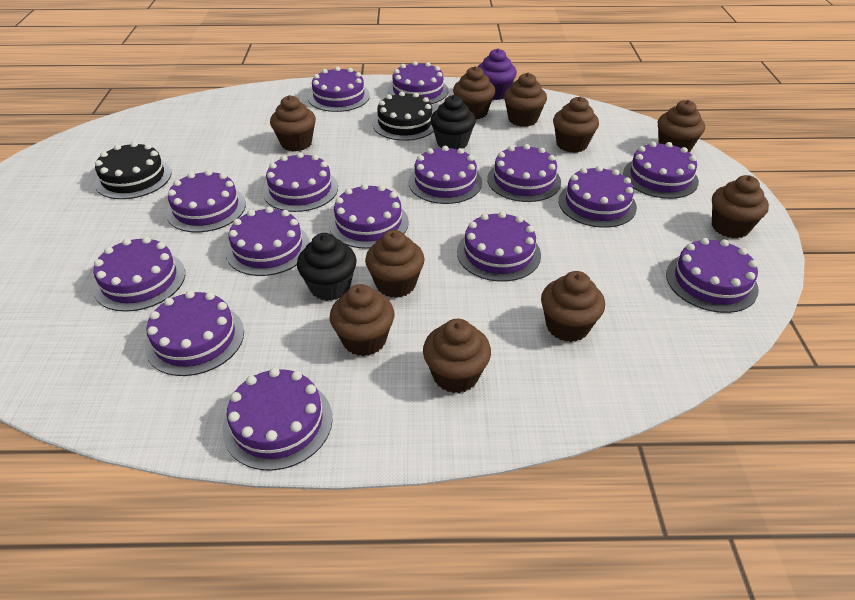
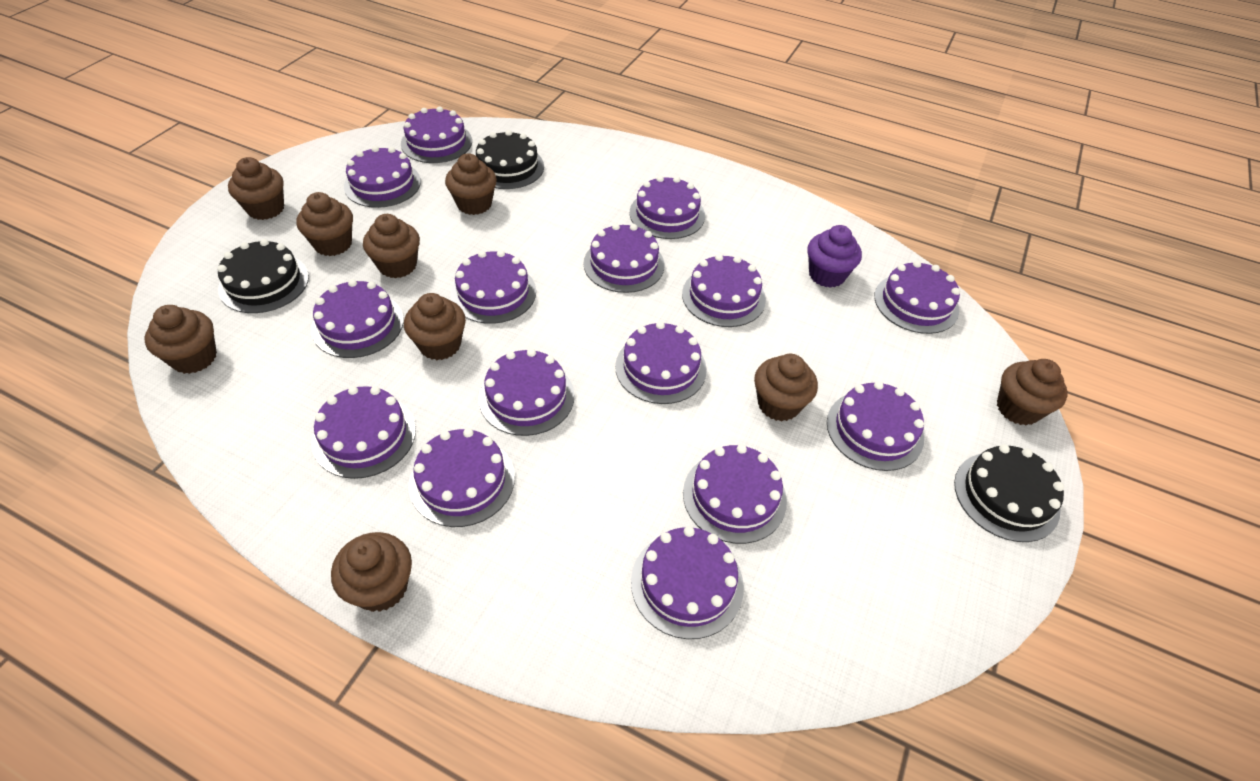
black cake: [95,142,172,199] [373,91,434,141] = 2 -> [217,239,309,313] [476,130,544,189] [954,444,1064,542] = 3
black cupcake: [297,233,357,301] [431,95,476,149] = 2 -> none = 0
brown cupcake: [270,95,316,152] [329,284,394,356] [365,230,425,298] [423,319,491,393] [453,66,495,120] [504,73,547,127] [541,271,605,342] [553,96,599,153] [658,100,705,152] [712,175,769,238] = 10 -> [144,305,217,374] [228,157,284,220] [296,192,353,256] [331,532,412,612] [363,214,420,278] [404,293,466,360] [445,154,497,215] [754,354,818,421] [997,359,1068,425] = 9

